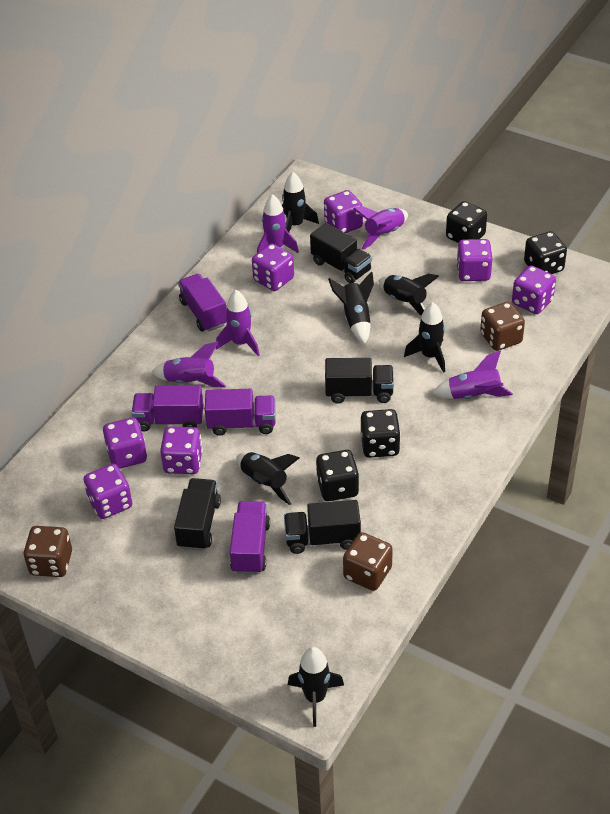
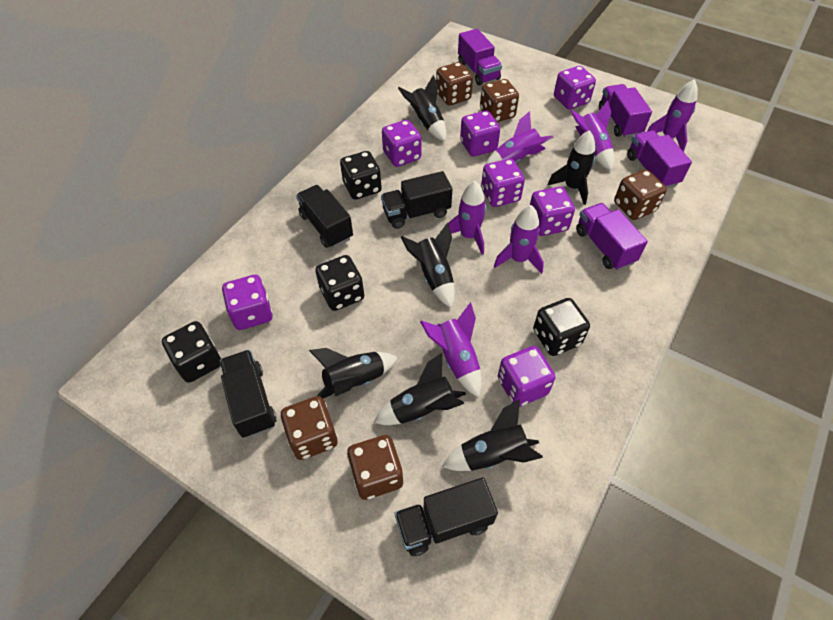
brown dice: [24,526,72,577] [343,532,393,591] [480,302,525,351] = 3 -> [281,396,338,460] [347,435,403,500] [436,62,473,106] [480,79,519,122] [614,170,667,220] = 5
purple rocket: [151,342,226,387] [216,290,260,356] [257,194,299,253] [353,206,408,250] [432,350,513,399] = 5 -> [420,302,482,397] [449,181,486,255] [485,111,554,165] [494,205,544,274] [570,100,614,171] [647,79,698,152] = 6

